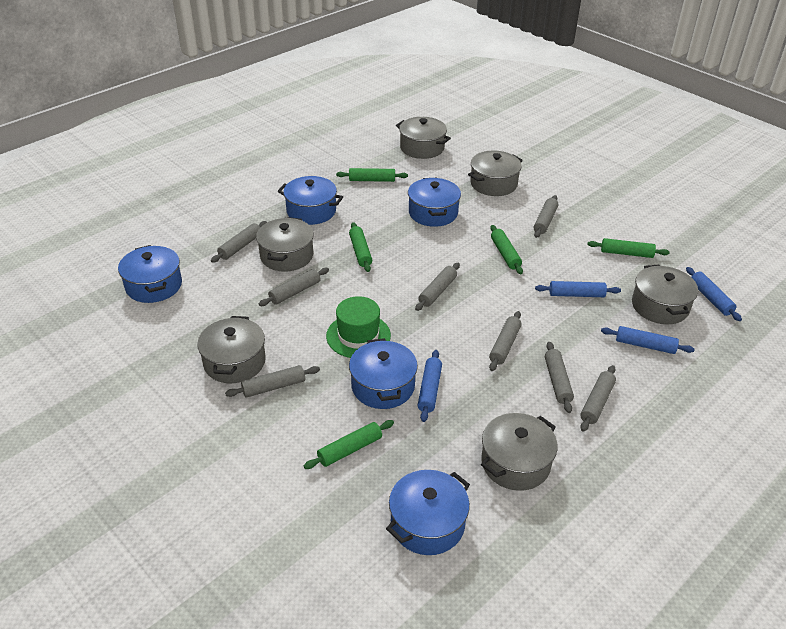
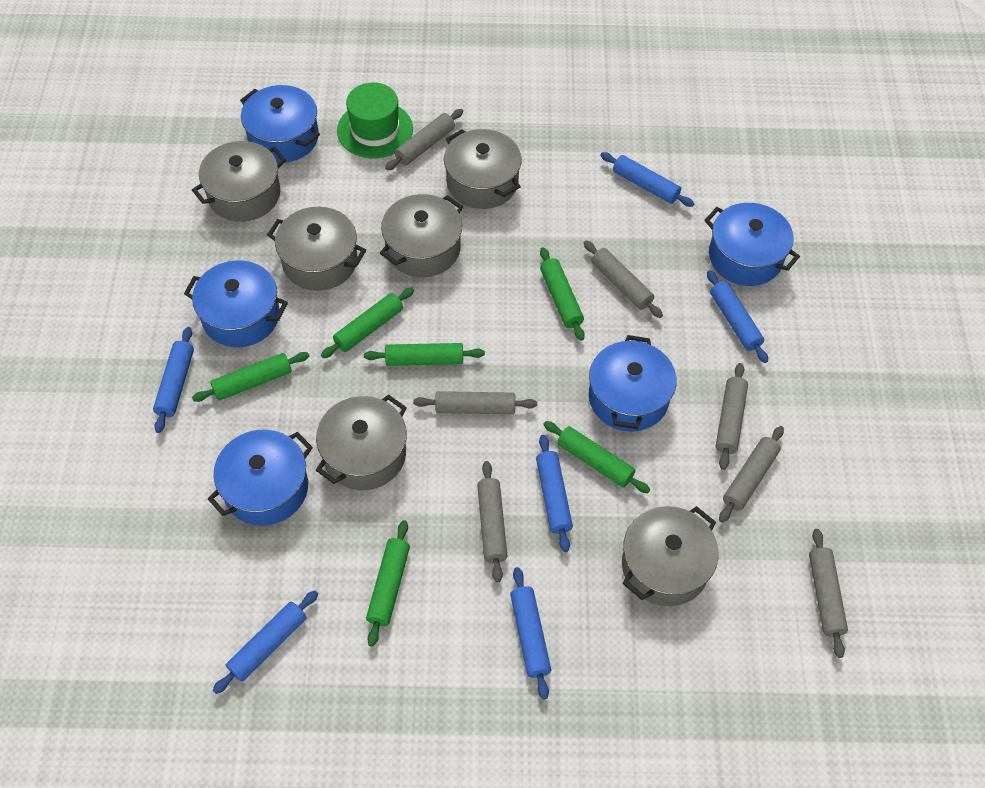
blue rolling pin: [417,350,442,422] [535,281,621,297] [601,326,695,354] [686,267,742,321] = 4 -> [153,327,194,433] [213,590,318,694] [510,567,551,700] [536,435,573,552] [600,152,695,207] [707,270,768,363] = 6
green rolling pin: [304,420,394,469] [336,168,408,182] [349,222,372,272] [490,225,523,274] [587,238,670,258] = 5 -> [192,352,309,402] [321,287,414,358] [364,343,485,366] [366,520,410,647] [540,247,585,341] [543,421,650,493] = 6
grey rolling pin: [211,221,267,263] [225,365,320,398] [259,268,329,306] [415,263,460,311] [489,311,522,371] [534,195,558,238] [545,342,574,413] [580,365,616,432] = 8 -> [385,109,463,171] [413,391,537,414] [477,461,507,582] [584,241,663,318] [715,363,748,470] [719,426,784,523] [809,529,848,658] = 7

